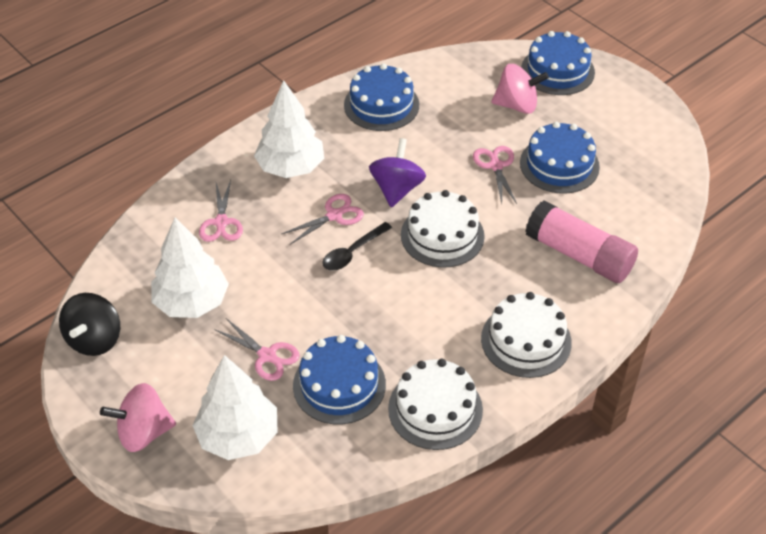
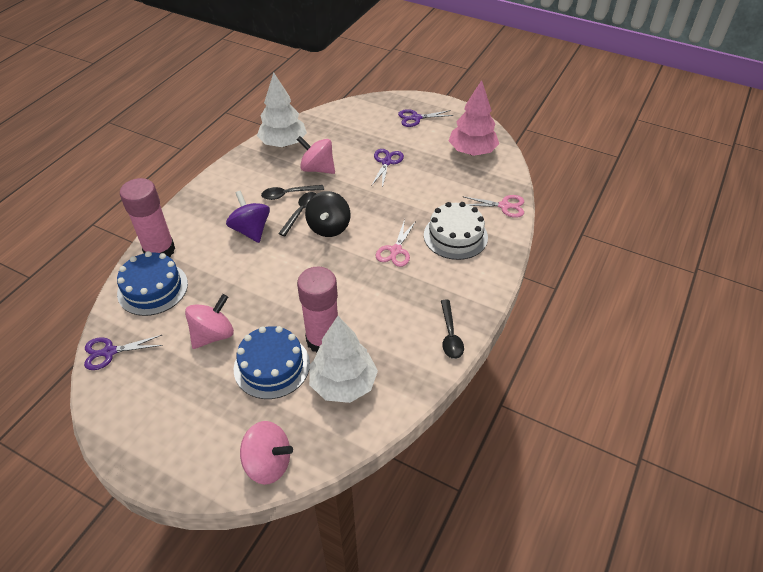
black spoon: [322,222,392,271] = 1 -> [261,185,324,200] [278,192,316,236] [441,300,464,359] = 3
blue cake: [293,335,386,424] [344,64,419,131] [520,122,600,194] [521,31,595,95] = 4 -> [117,251,188,316] [234,326,310,399] = 2
pink glue stick: [525,200,638,283] = 1 -> [120,178,175,257] [297,267,338,353] = 2
pink scissors: [199,180,243,242] [214,318,300,381] [282,194,364,244] [473,146,517,204] = 4 -> [376,219,416,267] [462,195,524,218] = 2
pink spinning top: [100,383,176,452] [491,64,549,114] = 2 -> [185,294,234,349] [240,421,293,485] [296,136,335,174] = 3
pink tree: none = 0 -> [449,80,499,156] = 1
purple scissors: none = 0 -> [84,335,163,370] [371,149,404,188] [398,109,454,127] = 3
white cake: [388,359,483,450] [401,190,485,268] [481,292,572,378] = 3 -> [424,202,488,260] = 1
white tree: [151,217,229,318] [192,355,277,460] [254,80,324,178] = 3 -> [257,72,307,147] [309,316,378,403] = 2

